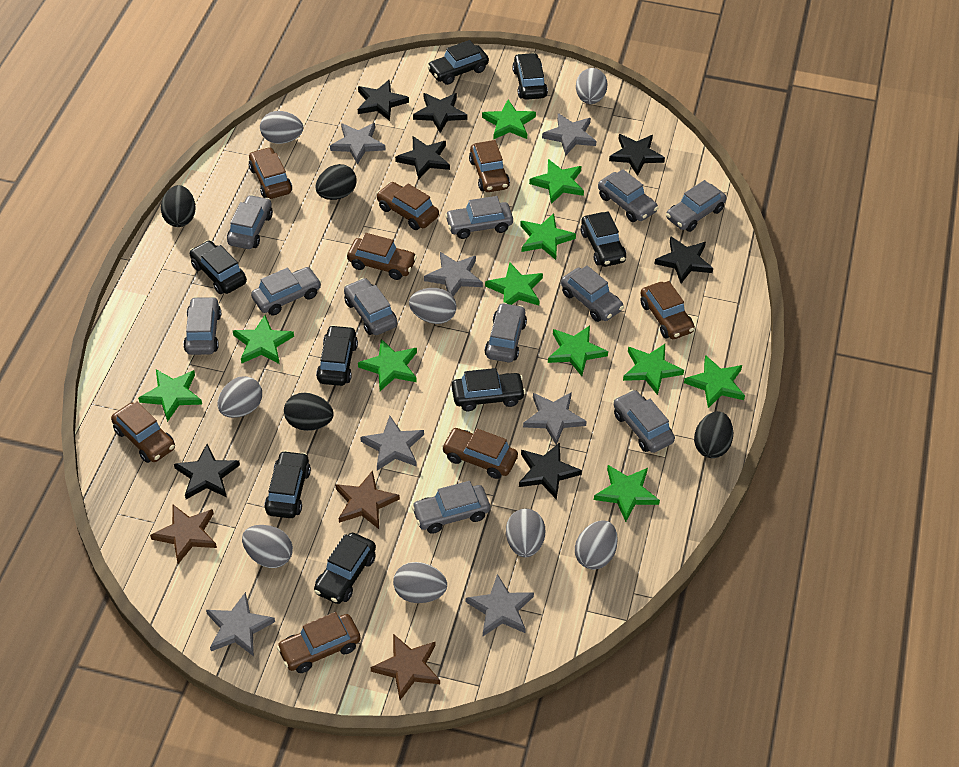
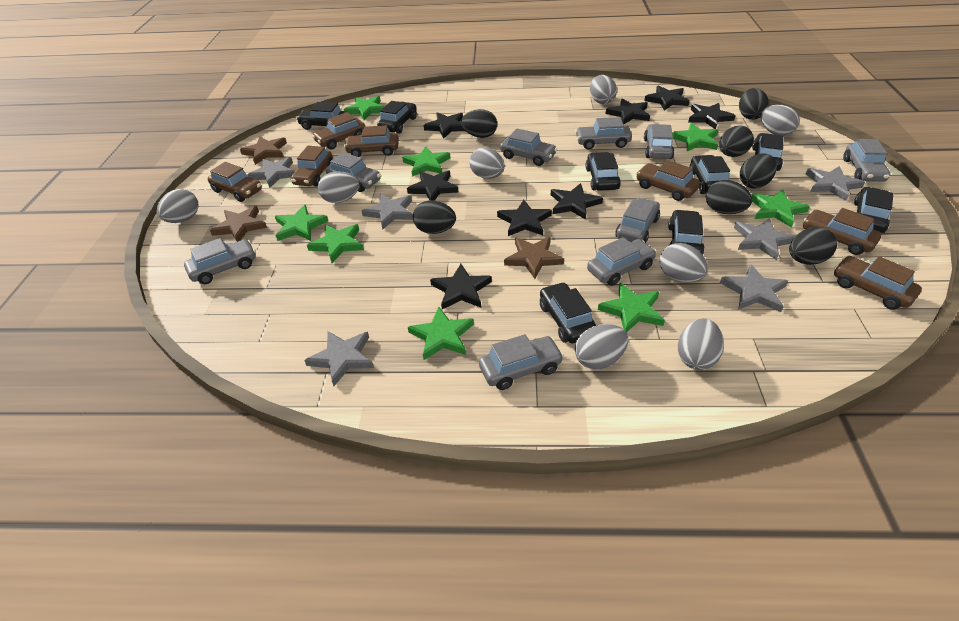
black egg: [161,185,196,227] [284,393,334,431] [315,164,357,200] [694,411,733,458] = 4 -> [413,200,456,234] [461,109,497,138] [706,180,752,214] [719,126,754,157] [739,88,769,120] [740,153,777,188] [789,227,837,265] = 7
black star: [174,444,240,499] [358,80,409,121] [395,136,450,180] [413,93,467,133] [519,442,582,500] [609,134,665,176] [654,236,713,283] = 7 -> [407,171,458,200] [424,112,465,139] [430,264,492,309] [497,200,552,236] [551,183,603,220] [606,99,650,125] [645,86,690,111] [688,103,736,129] = 8
brown car: [111,401,175,463] [249,147,292,199] [277,612,361,673] [347,233,417,280] [376,182,439,230] [442,428,518,479] [469,140,510,192] [640,281,695,339] = 8 -> [208,162,262,202] [291,146,333,186] [312,112,366,150] [344,125,399,157] [636,160,700,201] [803,208,881,255] [834,256,922,310] = 7
green star: [138,370,202,422] [233,315,294,364] [358,339,417,391] [482,99,536,140] [485,263,543,306] [520,213,576,260] [529,159,584,204] [548,326,608,376] [594,465,660,522] [623,344,684,395] [684,355,745,408] = 11 -> [275,205,328,241] [307,224,364,263] [344,96,385,120] [402,146,450,177] [408,307,474,360] [598,283,665,332] [672,123,719,151] [751,189,810,228] = 8
grey car: [183,296,221,355] [227,195,273,249] [251,267,322,315] [344,278,397,335] [411,481,490,534] [445,196,513,239] [484,302,527,362] [561,265,624,322] [598,169,658,222] [614,390,675,453] [666,180,726,232] = 11 -> [184,238,256,284] [325,152,381,192] [479,334,564,390] [500,129,557,166] [575,117,632,150] [587,237,657,286] [615,198,660,243] [644,124,674,159] [843,139,890,182] = 9
grey star: [206,592,275,656] [330,123,385,165] [360,416,424,471] [424,252,483,296] [466,574,534,636] [523,392,587,445] [542,113,596,155] = 7 -> [247,157,295,188] [304,331,374,386] [362,193,413,230] [720,264,788,312] [734,218,795,260] [806,166,865,201] = 6

